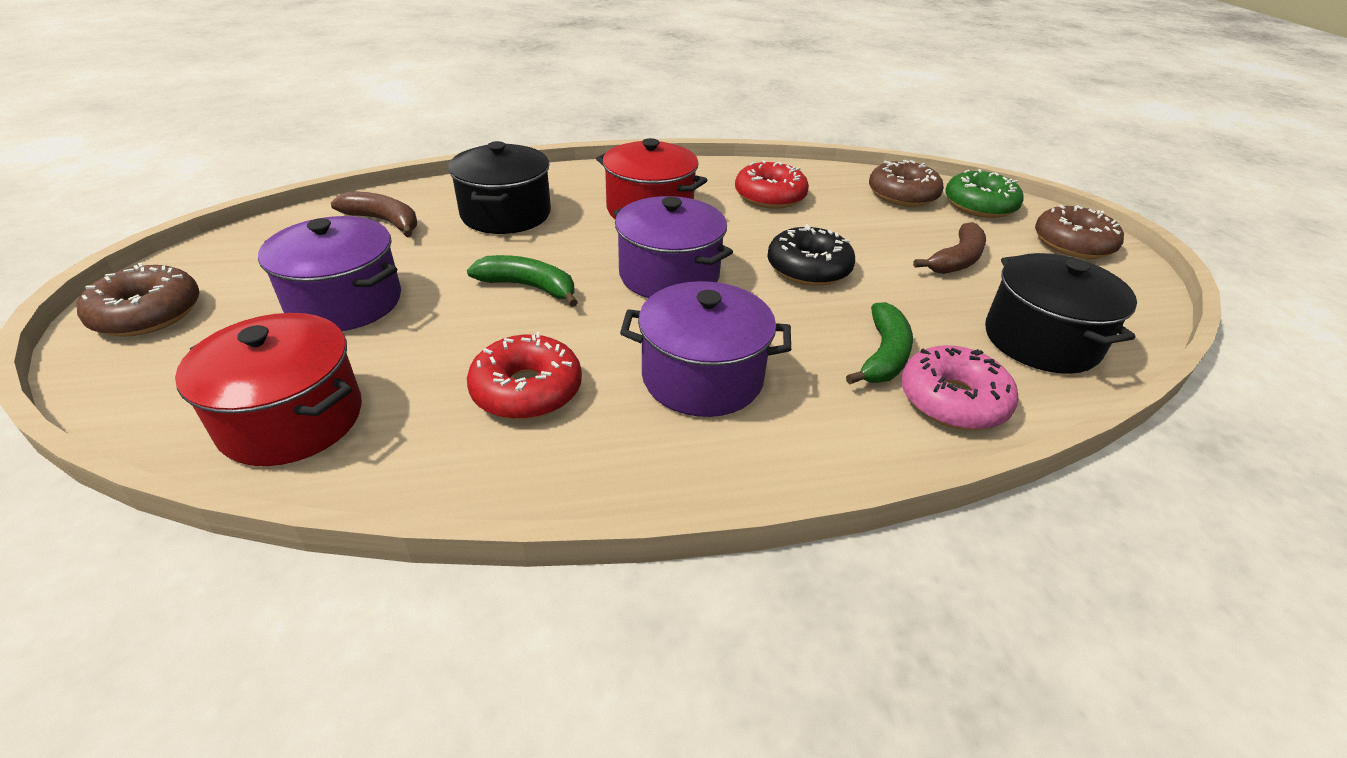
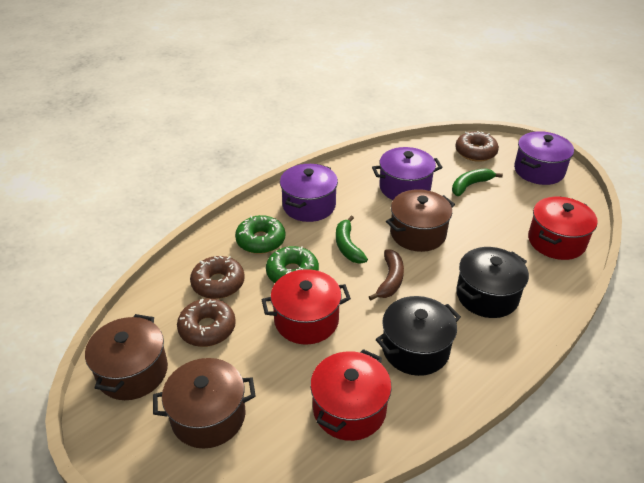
black donut: [767,224,855,286] = 1 -> none = 0
brown banana: [331,191,417,237] [913,222,986,274] = 2 -> [369,249,404,301] = 1
brown pot: none = 0 -> [85,314,168,400] [153,358,256,448] [386,189,455,252] = 3
green donut: [945,169,1024,218] = 1 -> [235,215,286,254] [266,246,319,283] = 2
pink donut: [901,345,1019,430] = 1 -> none = 0
red donut: [467,332,582,420] [735,160,809,209] = 2 -> none = 0
red pot: [175,313,362,466] [596,138,707,219] = 2 -> [262,269,351,345] [310,349,392,441] [528,197,598,260] = 3

